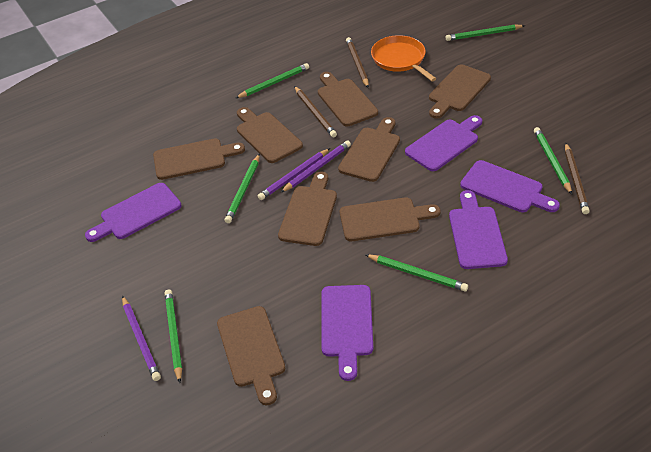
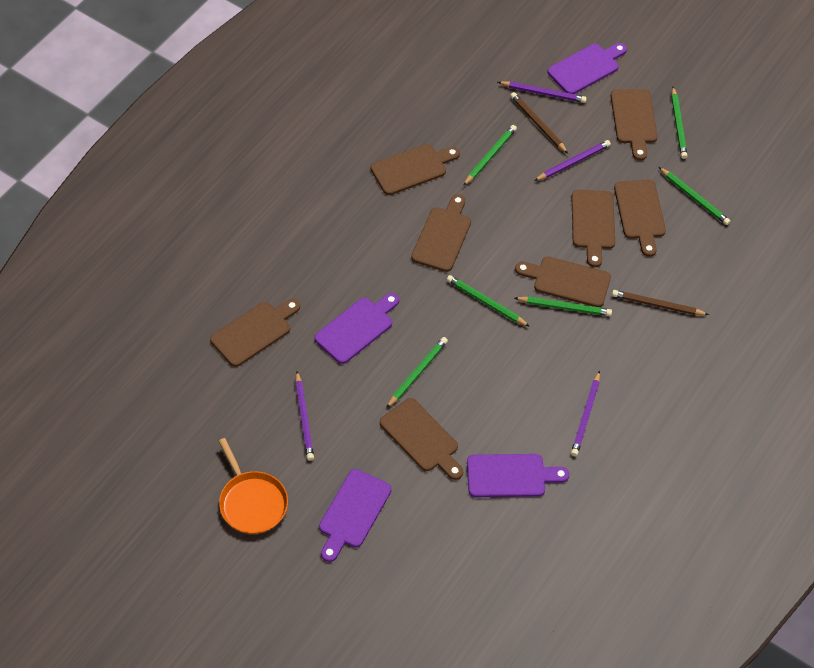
brown pencil: [294,86,337,137] [346,37,369,88] [565,143,590,214] = 3 -> [510,92,568,153] [612,290,709,315] = 2
purple cutting board: [85,183,182,242] [321,285,373,381] [405,115,482,171] [449,190,508,269] [460,160,560,212] = 5 -> [314,293,399,364] [319,469,392,562] [467,454,569,497] [547,43,627,94] = 4
purple pencil: [122,296,161,381] [258,148,330,200] [280,140,351,193] = 3 -> [295,371,314,461] [498,81,587,103] [534,140,611,181] [571,371,600,456] = 4

